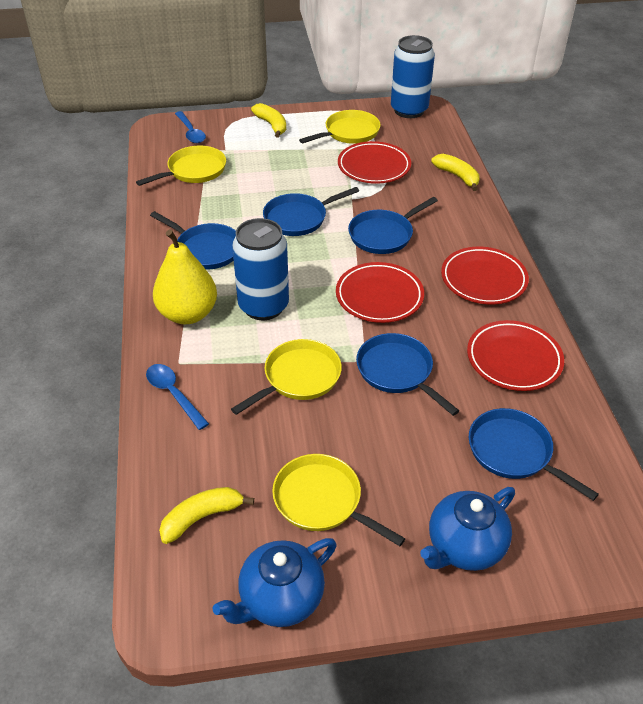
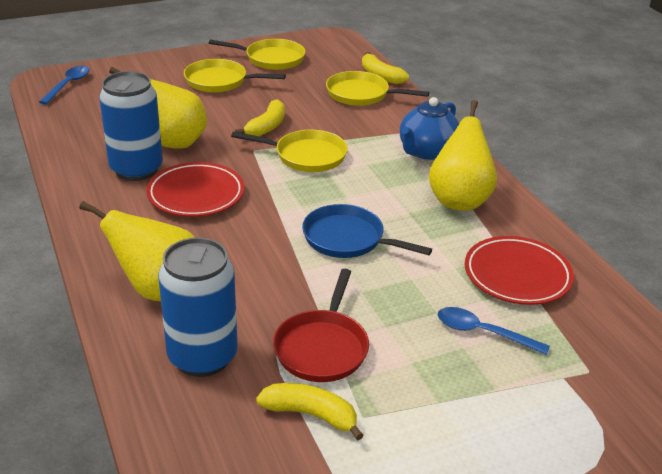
blue pan: [150,211,236,269] [263,187,359,236] [348,197,438,254] [356,333,459,416] [469,408,599,501] = 5 -> [302,204,432,258] = 1
blue teapot: [212,538,336,627] [420,487,515,571] = 2 -> [400,97,459,160] = 1
red pan: none = 0 -> [273,269,369,382] = 1
red plate: [336,262,424,323] [338,141,411,184] [441,247,529,304] [467,320,564,391] = 4 -> [146,162,244,217] [465,236,574,305] = 2
yellow pear: [153,229,217,324] = 1 -> [79,201,195,301] [109,67,207,149] [429,100,497,211] = 3

